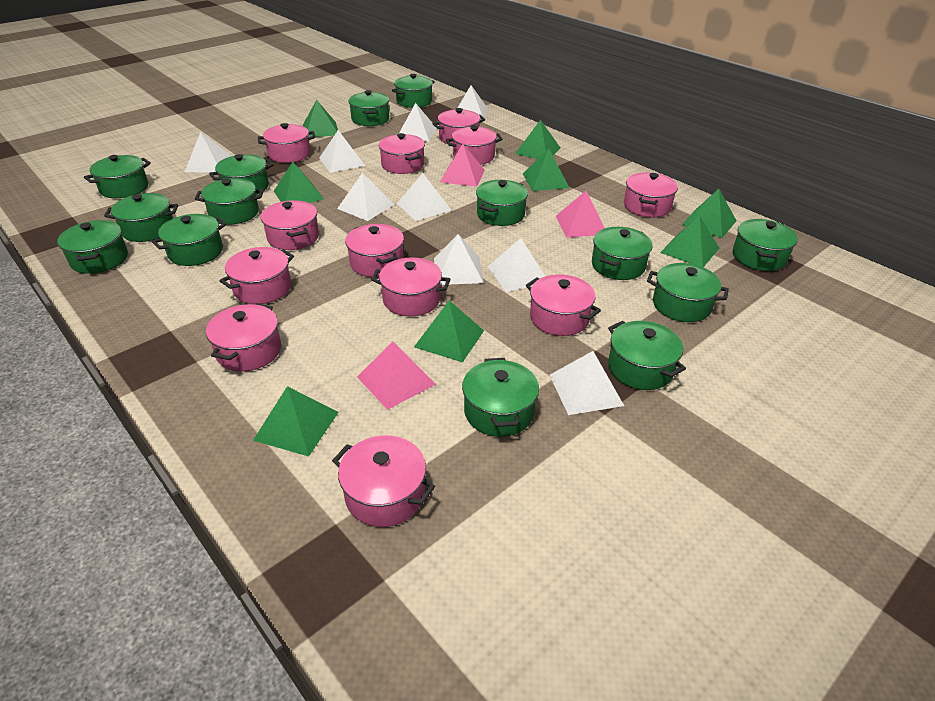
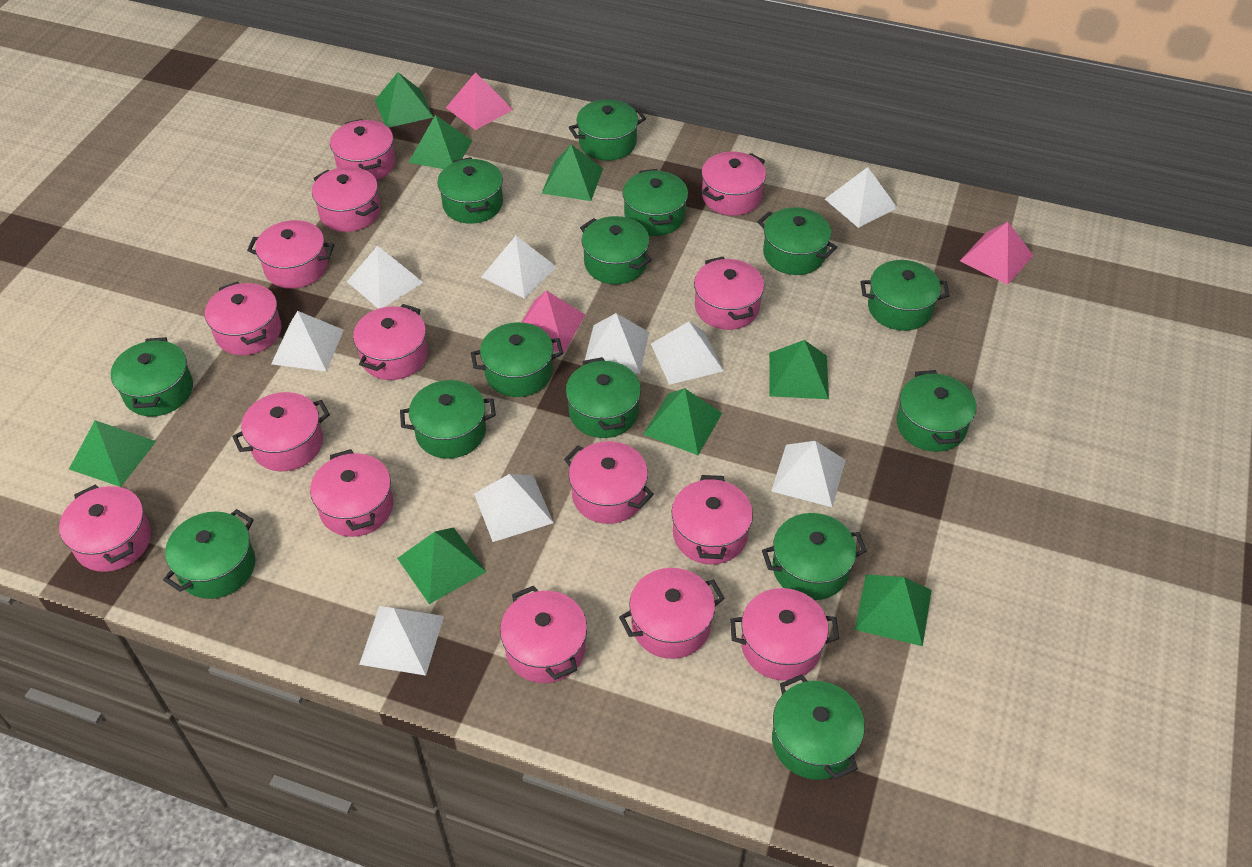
pink pot: [206,303,281,372] [220,247,294,304] [258,123,315,163] [261,200,319,250] [332,435,435,527] [345,224,404,277] [371,257,451,316] [379,133,425,174] [432,108,485,144] [446,125,503,165] [526,274,601,336] [624,172,678,217] = 12 -> [59,484,151,572] [205,281,282,355] [232,392,330,471] [247,220,334,289] [310,449,393,537] [312,167,380,232] [330,119,395,180] [353,304,428,380] [500,586,587,683] [564,441,654,524] [619,568,725,659] [671,475,753,564] [694,257,764,330] [701,151,766,216] [730,588,839,681] = 15

